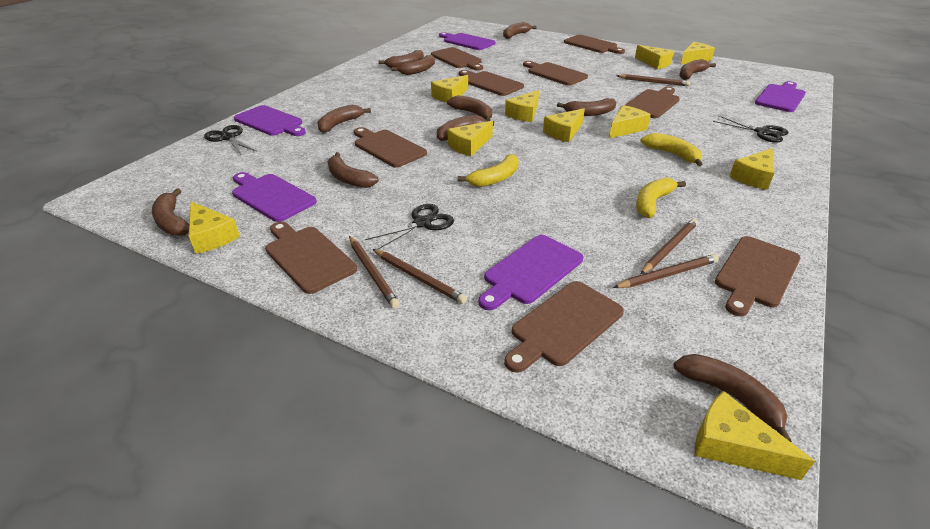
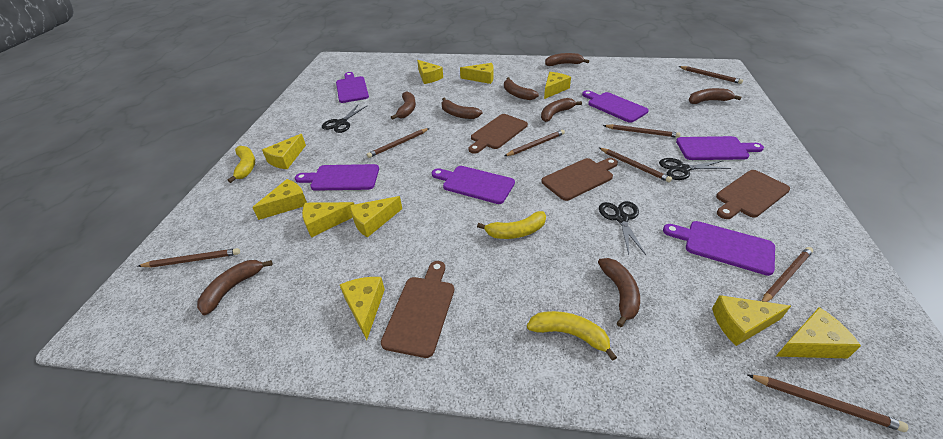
brown banana: [152,188,189,236] [317,105,371,133] [328,152,378,188] [378,50,424,68] [392,55,435,75] [437,115,494,141] [447,95,492,121] [503,22,537,39] [557,98,616,116] [673,354,792,442] [679,59,716,80] = 11 -> [197,260,273,315] [391,91,416,120] [441,98,482,119] [504,77,539,100] [541,98,582,122] [545,53,589,66] [598,258,640,327] [689,88,741,104] = 8
brown cutting board: [265,222,357,294] [354,127,427,167] [431,47,483,71] [459,70,524,96] [504,281,624,373] [523,61,588,85] [564,35,625,54] [625,87,680,119] [715,236,800,316] = 9 -> [381,261,454,358] [468,114,528,154] [541,158,618,201] [716,170,790,219] = 4
brown pencil: [349,236,400,309] [373,249,467,304] [613,254,719,288] [616,74,690,86] [640,219,698,275] = 5 -> [138,248,240,268] [367,128,429,158] [505,130,565,156] [599,148,672,182] [603,124,681,138] [679,66,743,84] [748,375,908,432] [762,247,813,302] = 8
purple cutting board: [232,172,317,222] [234,105,306,136] [439,32,495,50] [478,235,583,310] [755,81,806,112] = 5 -> [295,164,379,191] [336,72,369,103] [432,166,515,204] [582,90,649,123] [663,221,775,276] [676,136,764,160] = 6

